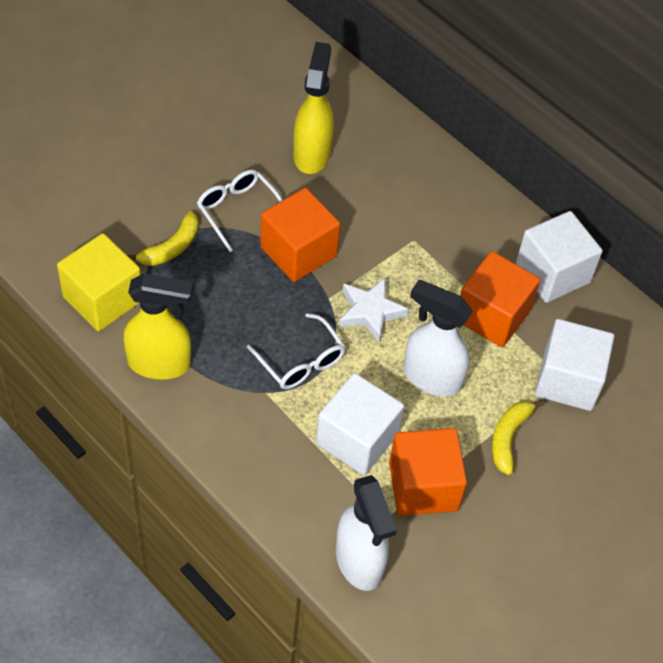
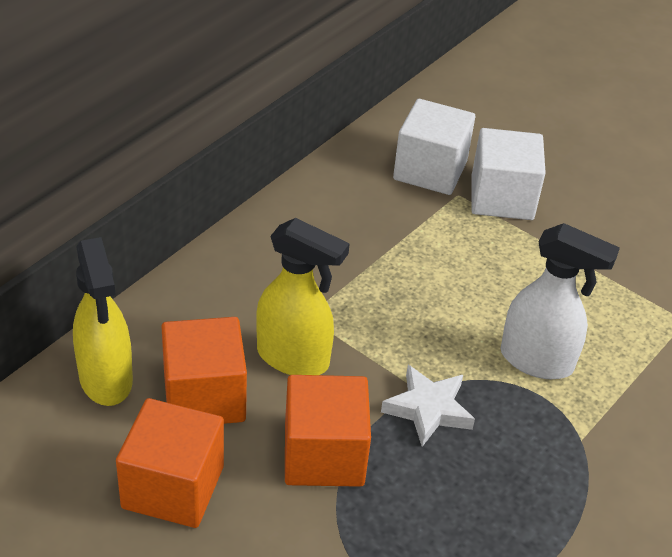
white cube: [316,373,404,475] [516,211,603,303] [535,319,614,411] = 3 -> [393,99,475,195] [471,128,546,220] = 2
white glasses: [197,170,282,252] [247,313,346,389] = 2 -> none = 0
white spray bottle: [336,475,397,591] [404,280,473,396] = 2 -> [501,223,620,379] = 1
yellow banana: [127,211,198,266] [492,400,545,475] = 2 -> none = 0
yellow cube: [57,233,140,331] = 1 -> none = 0

